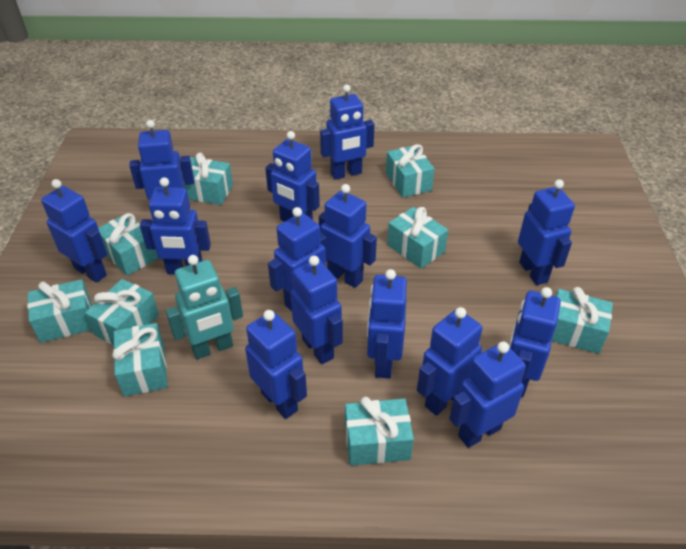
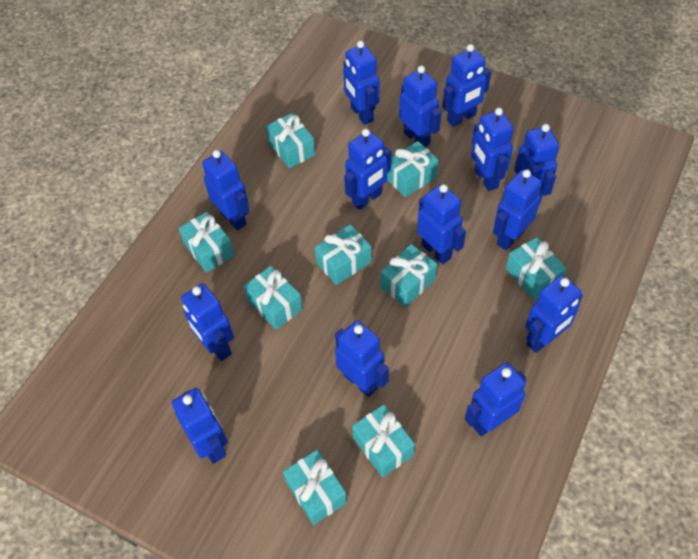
turquoise robot: [166,255,243,359] = 1 -> none = 0

